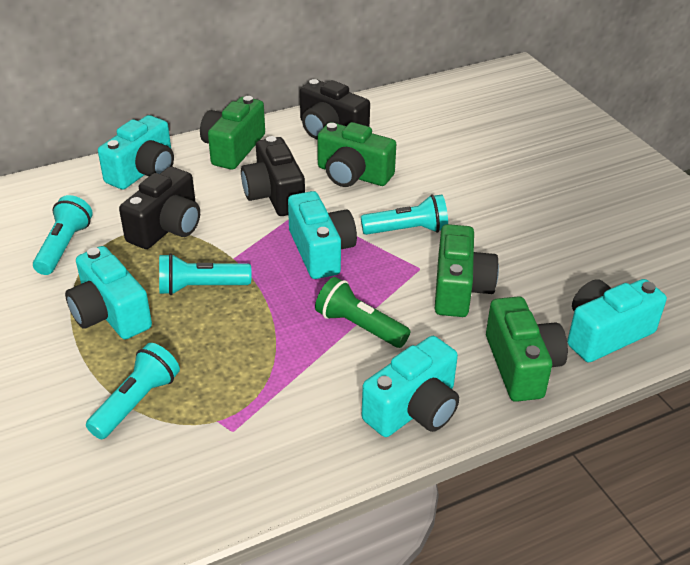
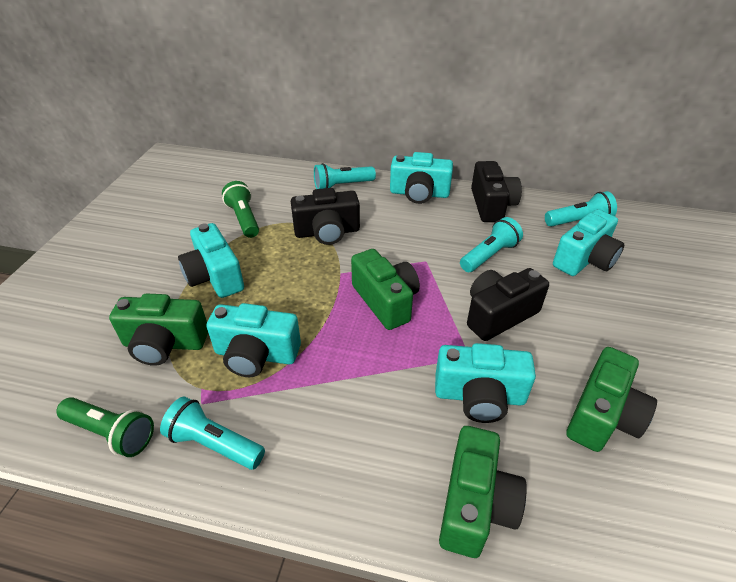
green flashlight: [315,277,410,348] = 1 -> [56,397,154,457] [222,181,259,238] = 2

